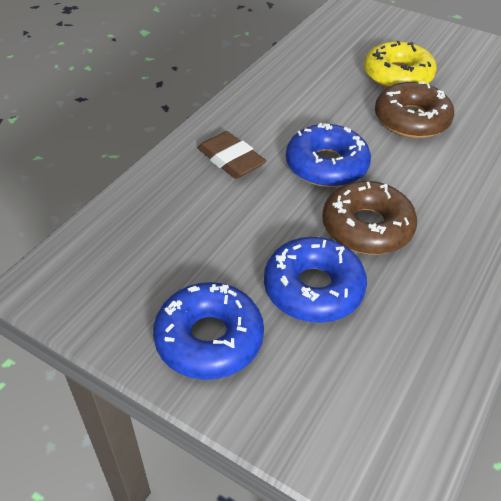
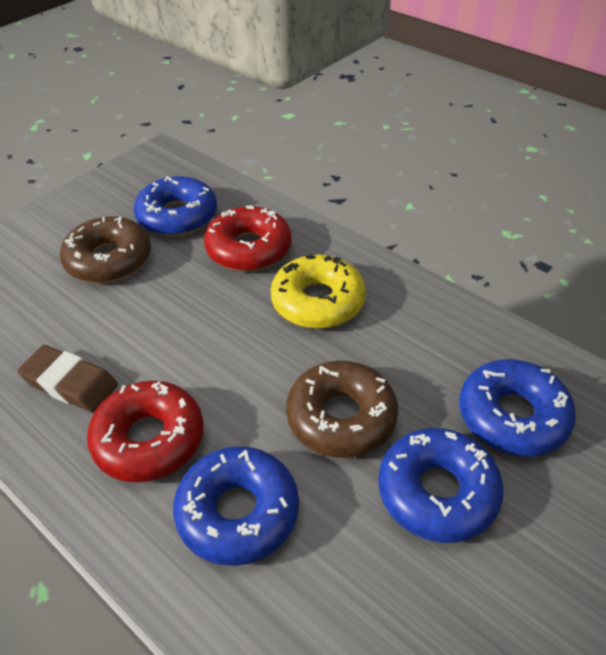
blue donut: [153,282,264,380] [264,237,367,323] [286,123,371,187] = 3 -> [134,176,217,236] [173,446,299,566] [378,428,504,543] [459,359,576,456] = 4
red donut: none = 0 -> [87,381,204,482] [204,206,292,271] = 2

